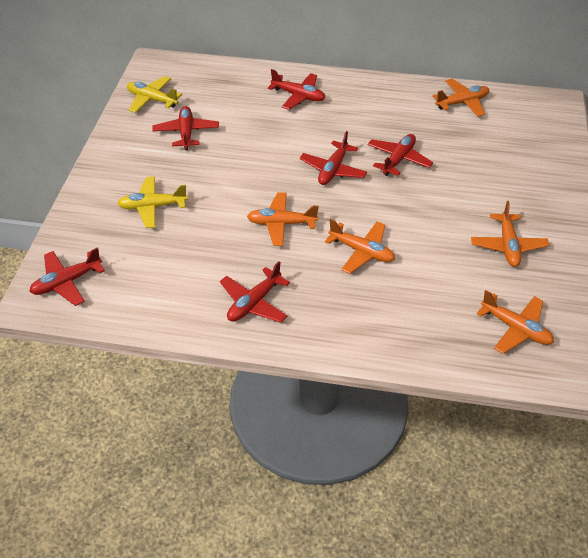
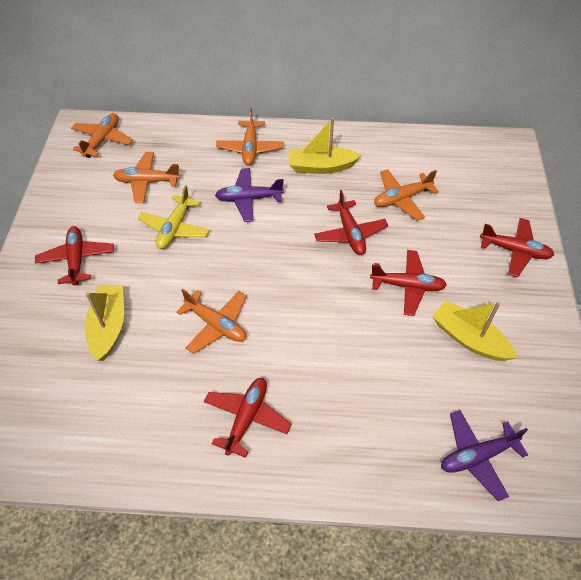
purple plane: none = 0 -> [215,168,284,222] [441,410,528,501] = 2
red plane: [29,247,105,306] [152,106,219,150] [220,261,290,323] [268,69,325,110] [300,131,367,185] [367,134,433,176] = 6 -> [35,226,114,286] [204,378,292,458] [314,190,388,255] [370,250,447,316] [480,218,554,277] = 5
yellow boat: none = 0 -> [85,285,124,361] [288,117,361,174] [432,300,517,361] = 3
yellow plane: [117,176,188,228] [127,76,182,113] = 2 -> [137,185,209,249] = 1

